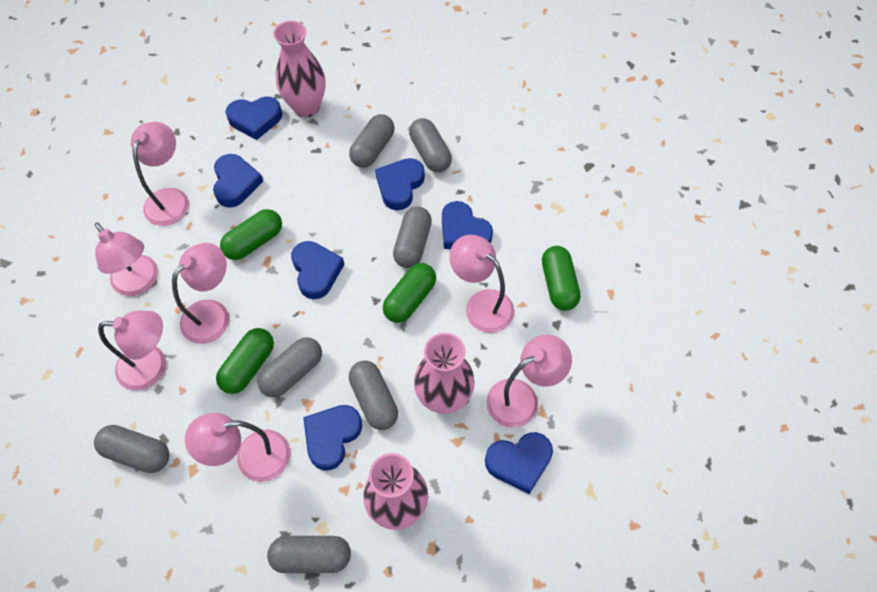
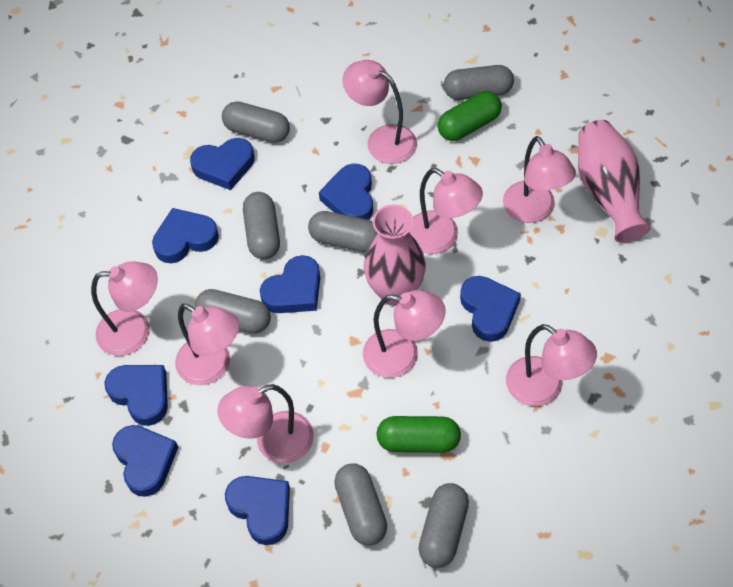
blue heart: [213,154,263,208] [225,96,282,140] [291,241,345,299] [303,405,362,471] [375,158,425,210] [442,201,493,249] [485,432,553,494] = 7 -> [104,365,168,426] [112,425,178,497] [152,208,219,263] [190,138,254,190] [225,476,290,545] [260,255,320,313] [319,164,373,220] [460,276,521,342] = 8
green capsule: [216,328,274,394] [220,209,282,260] [383,263,436,323] [542,246,580,311] = 4 -> [377,416,461,453] [437,91,502,141] = 2
pink lamp: [95,223,158,296] [98,311,166,391] [131,122,189,226] [172,243,229,344] [185,413,290,482] [449,235,514,333] [486,334,572,428] = 7 -> [91,262,158,356] [175,304,240,385] [217,384,314,464] [343,60,417,164] [363,290,446,378] [409,168,483,254] [503,136,576,223] [506,324,597,406] = 8
pink vase: [273,21,326,117] [363,453,428,530] [414,333,475,414] = 3 -> [364,205,426,306] [578,120,651,242] = 2

